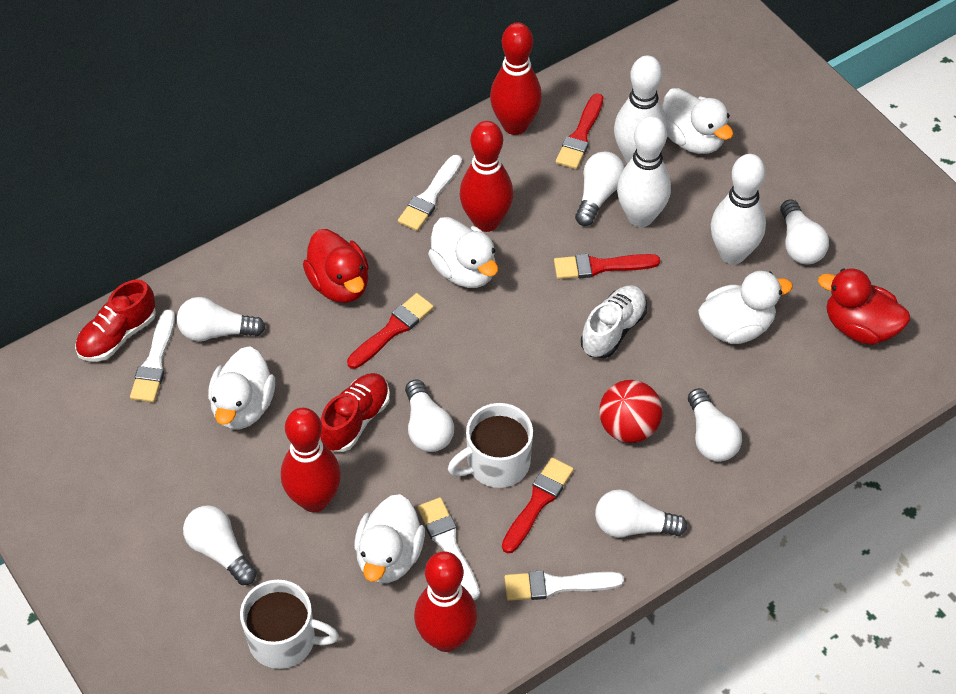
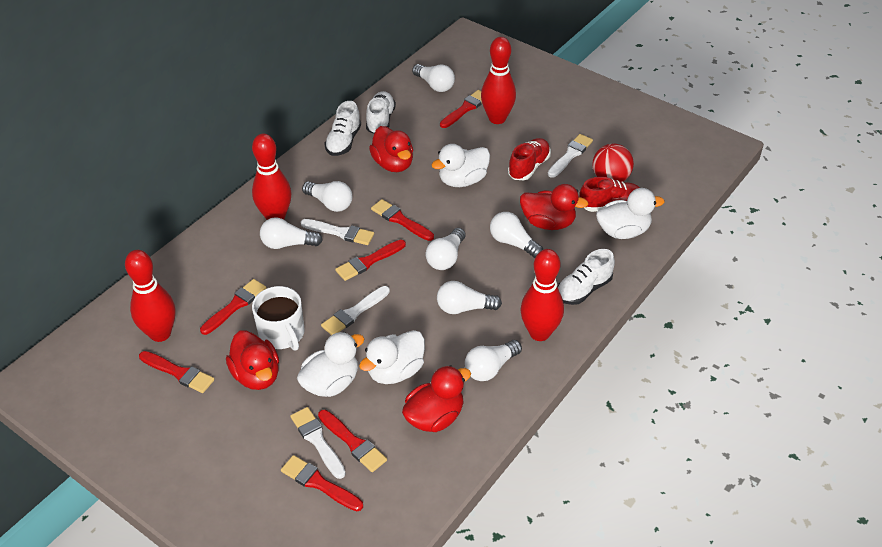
red brush: [347,293,434,369] [502,457,574,554] [554,254,660,279] [556,93,603,169] = 4 -> [139,351,214,393] [200,279,266,335] [281,455,363,511] [318,410,387,472] [335,240,406,281] [371,199,434,241] [440,90,482,128] = 7
red duck: [303,229,369,303] [818,268,910,345] = 2 -> [226,330,279,390] [369,126,413,172] [402,365,471,432] [520,184,588,230] = 4
white bowling pin: [614,55,666,164] [617,116,671,227] [711,154,766,264] = 3 -> none = 0
white duck: [208,346,275,429] [354,494,425,583] [428,217,498,288] [662,88,733,154] [698,271,793,344] = 5 -> [297,332,364,397] [359,330,425,384] [431,144,490,187] [596,188,665,239] = 4
white mug: [240,580,339,669] [448,403,533,488] = 2 -> [252,286,305,351] = 1
white shoe: [581,285,647,358] = 1 -> [324,101,361,156] [366,91,396,134] [557,249,615,305] = 3

